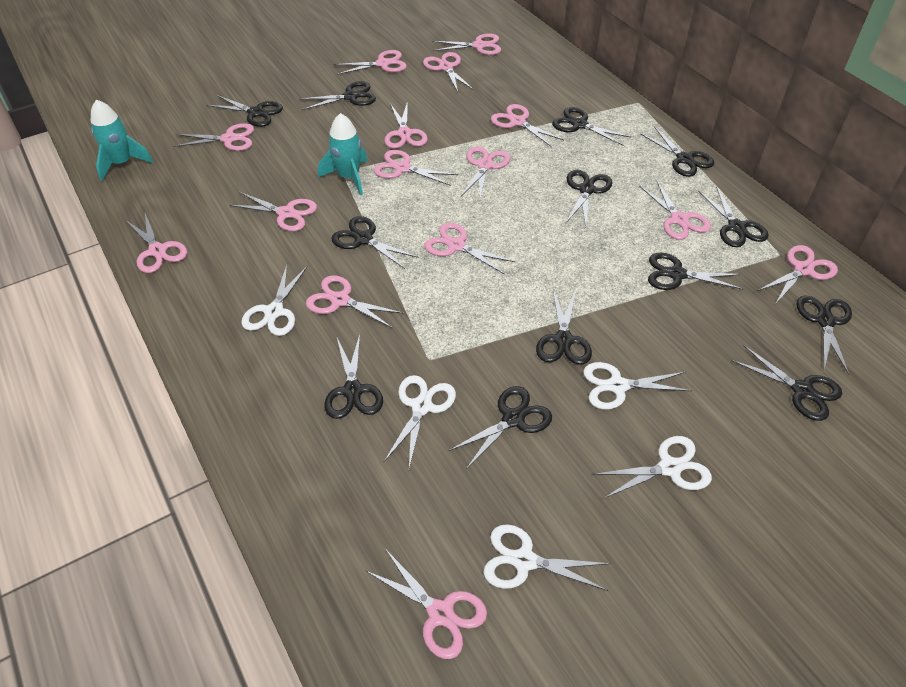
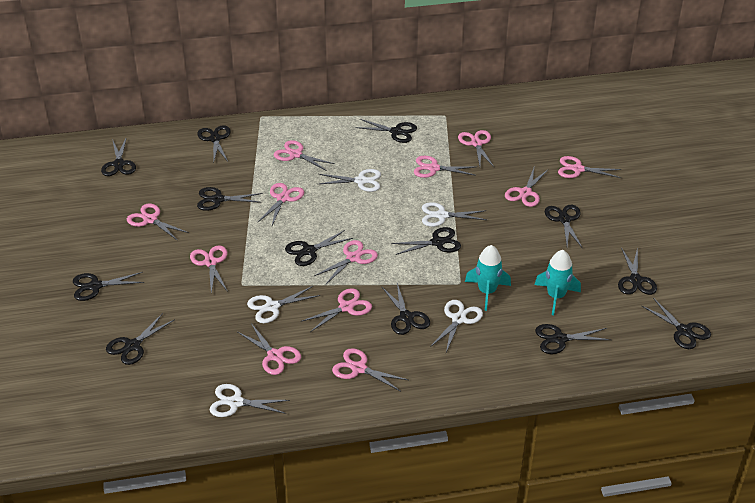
pink scissors: [126,213,187,273] [173,123,254,151] [229,192,317,231] [306,275,404,328] [334,50,407,75] [366,550,487,659] [374,150,458,186] [384,101,428,149] [423,52,474,92] [424,223,515,274] [432,33,501,55] [461,146,510,199] [491,104,564,147] [639,180,711,240] [757,245,838,303] = 15 -> [127,204,189,241] [190,245,228,293] [238,323,301,375] [258,183,304,225] [274,140,335,171] [302,288,372,332] [314,240,378,284] [332,348,408,391] [414,156,476,178] [458,130,494,167] [505,168,548,207] [558,156,622,178] = 12

